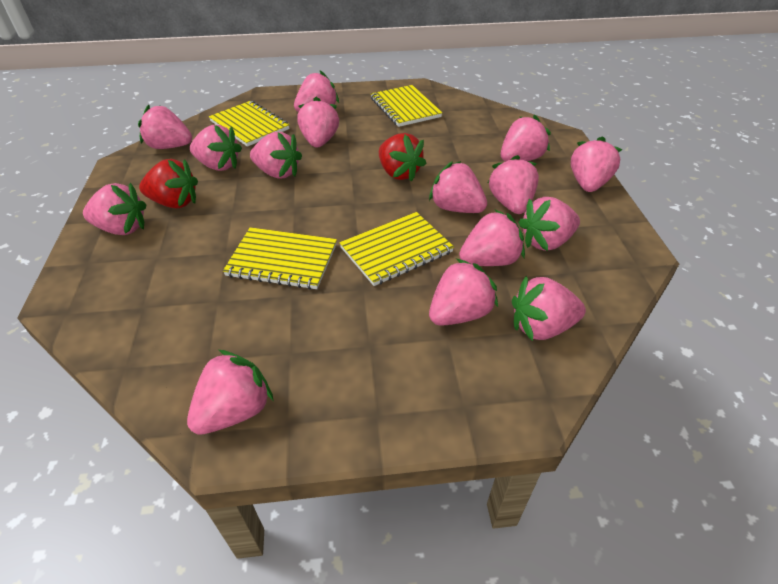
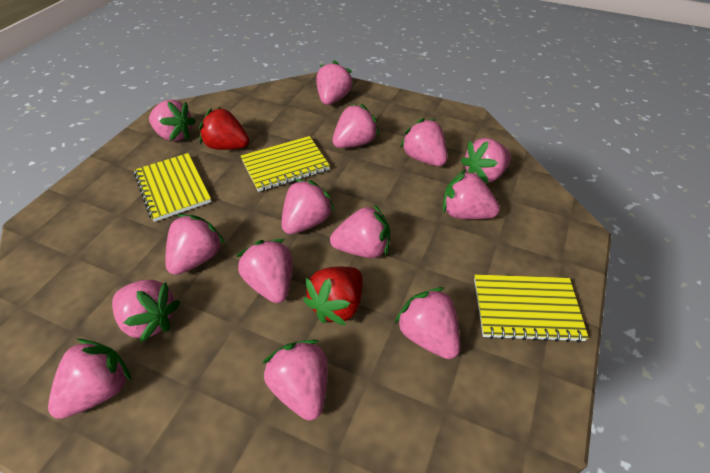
pink strawberry: [83,183,146,235] [138,105,192,149] [187,350,274,435] [190,125,242,171] [250,132,302,179] [294,71,339,112] [297,97,339,148] [429,161,487,213] [429,259,498,326] [459,210,525,266] [488,155,539,214] [501,115,551,161] [512,276,586,341] [518,197,580,251] [571,136,622,192] = 15 -> [48,339,132,419] [112,280,180,342] [149,100,196,142] [165,214,225,275] [236,239,292,303] [262,339,328,421] [281,179,335,234] [317,60,353,105] [330,204,390,258] [332,104,379,148] [394,287,460,359] [400,118,447,166] [443,169,500,219] [461,138,511,183] = 14
yellow notebook: [209,101,290,147] [223,227,337,289] [339,212,454,286] [371,85,442,127] = 4 -> [134,153,211,222] [241,136,330,192] [474,274,589,343] = 3

